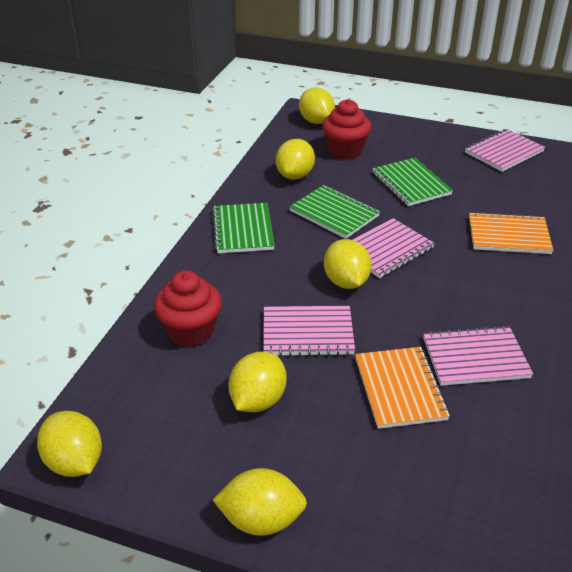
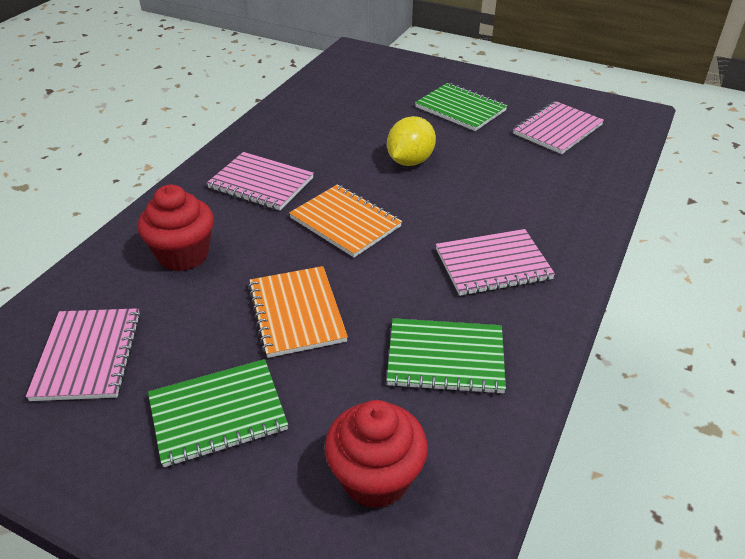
yellow lemon: [37,411,102,477] [213,468,307,536] [229,352,286,412] [276,139,315,180] [299,87,335,124] [324,239,371,289] = 6 -> [387,116,436,166] = 1

